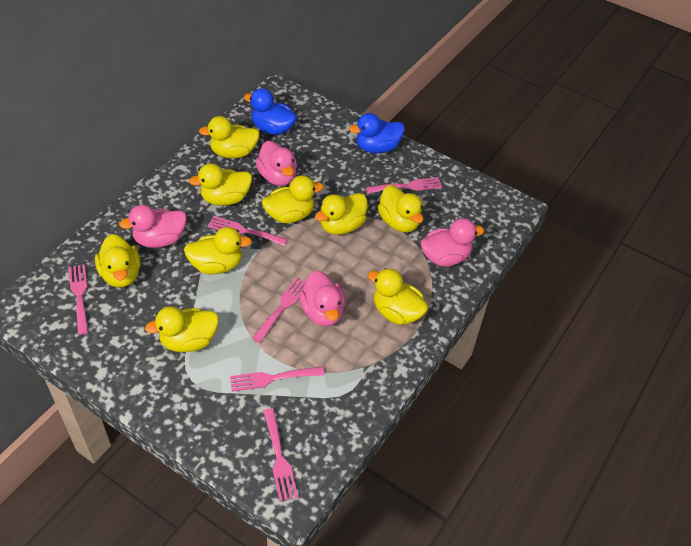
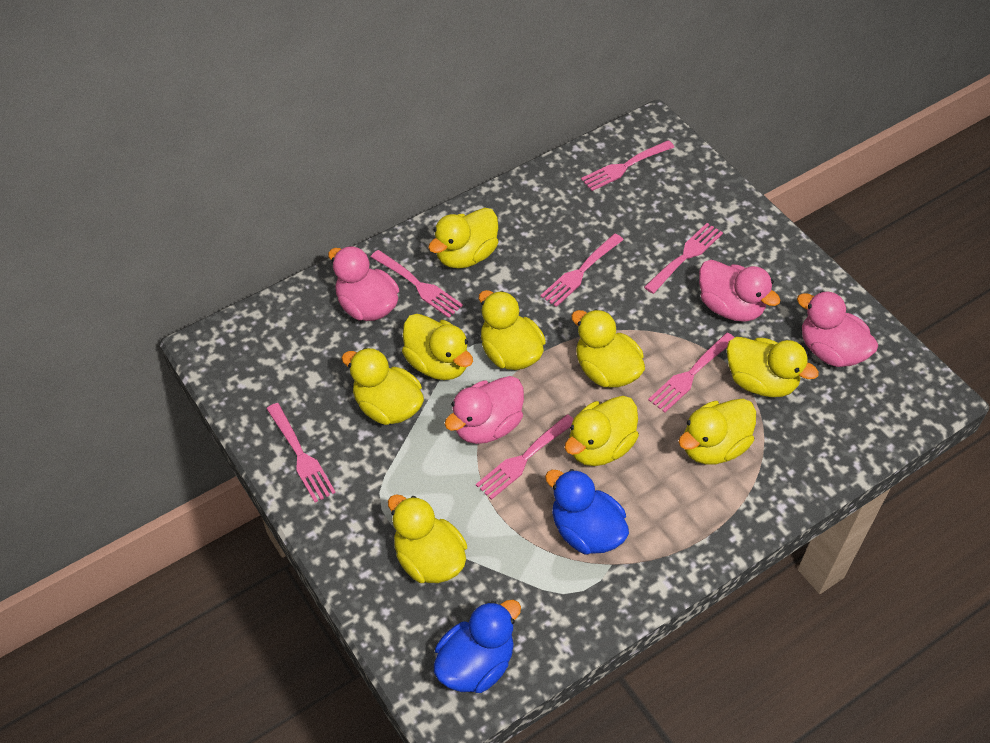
pink fork: [69,264,89,335] [208,216,288,246] [230,366,325,392] [252,277,305,343] [263,408,298,501] [366,177,442,194] = 6 -> [266,403,336,503] [371,250,463,318] [476,414,573,500] [540,233,624,307] [581,140,674,191] [644,223,723,294] [648,333,735,413] = 7

